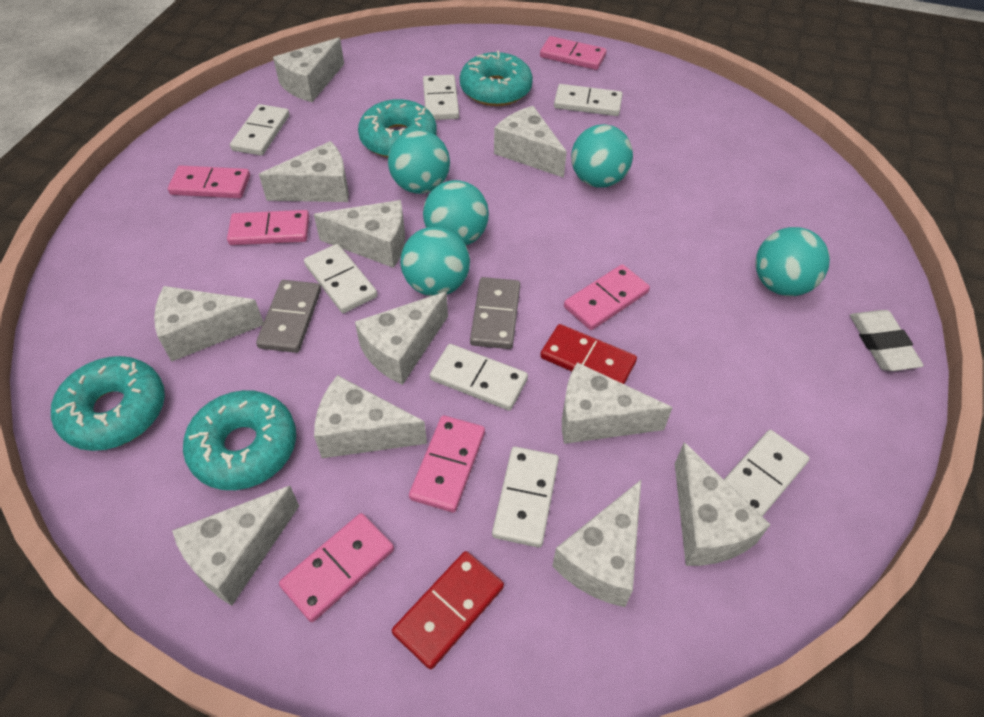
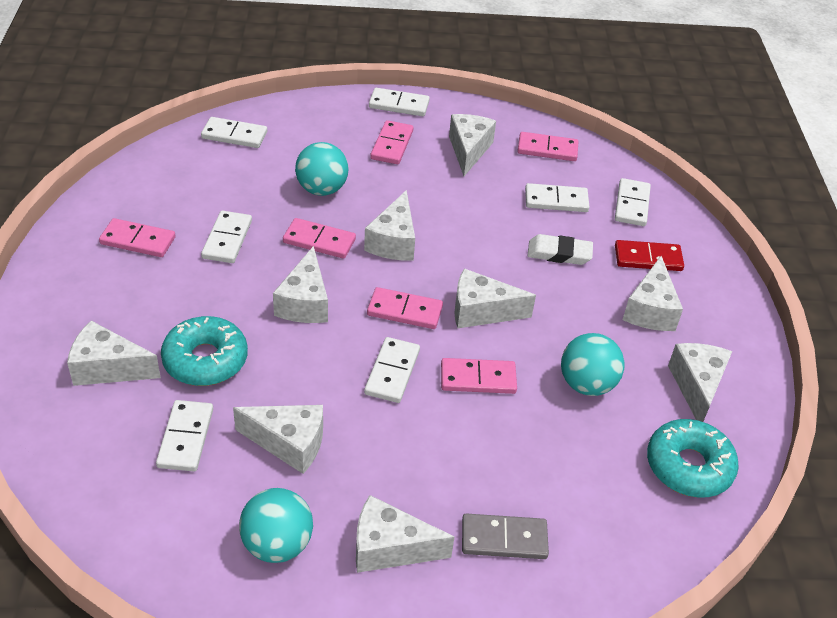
grey domino: [256,280,321,353] [470,277,520,349] = 2 -> [462,513,549,559] = 1
red domino: [392,551,504,669] [540,324,637,384] = 2 -> [615,240,684,271] = 1
turquoise ball: [388,130,450,194] [401,227,470,296] [423,180,489,245] [571,124,633,188] [755,227,830,296] = 5 -> [239,488,313,563] [295,142,349,196] [561,333,625,396] = 3
turquoise donut: [51,356,165,451] [183,390,296,490] [358,99,437,158] [460,50,533,106] = 4 -> [161,316,248,386] [647,419,739,498] = 2
white cheese: [154,286,264,362] [172,486,299,606] [259,141,349,202] [273,37,344,102] [314,200,405,268] [314,375,427,458] [355,292,448,385] [494,106,567,178] [552,480,641,607] [562,362,673,444] [675,442,771,566] = 11 -> [67,321,161,386] [233,405,323,474] [273,246,328,323] [356,495,454,573] [364,190,415,261] [449,114,496,176] [454,268,536,328] [623,256,683,331] [668,343,732,422] = 9

